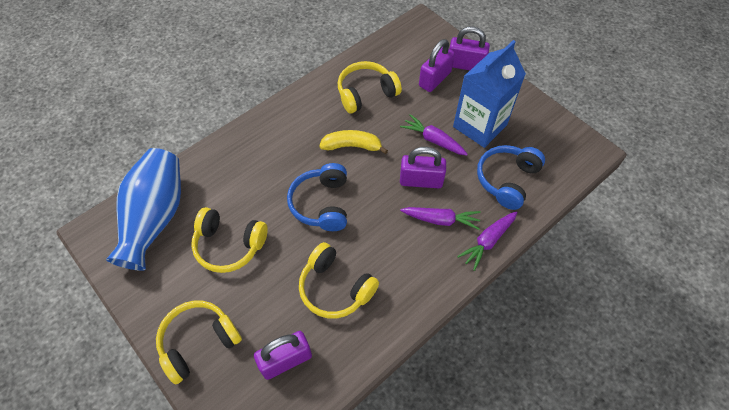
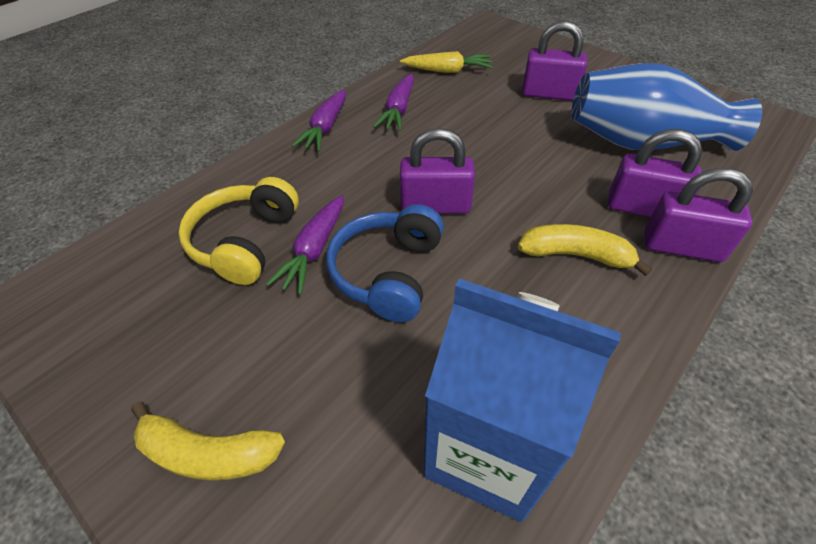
blue headphones: [287,163,347,231] [477,145,545,210] = 2 -> [326,204,444,322] = 1
yellow banana: [319,130,388,154] = 1 -> [131,402,285,481] [518,224,652,276] = 2
yellow carrot: none = 0 -> [400,51,493,73] = 1
yellow headphones: [156,300,242,384] [191,207,268,273] [299,242,379,319] [338,61,402,114] = 4 -> [178,177,299,285] = 1

